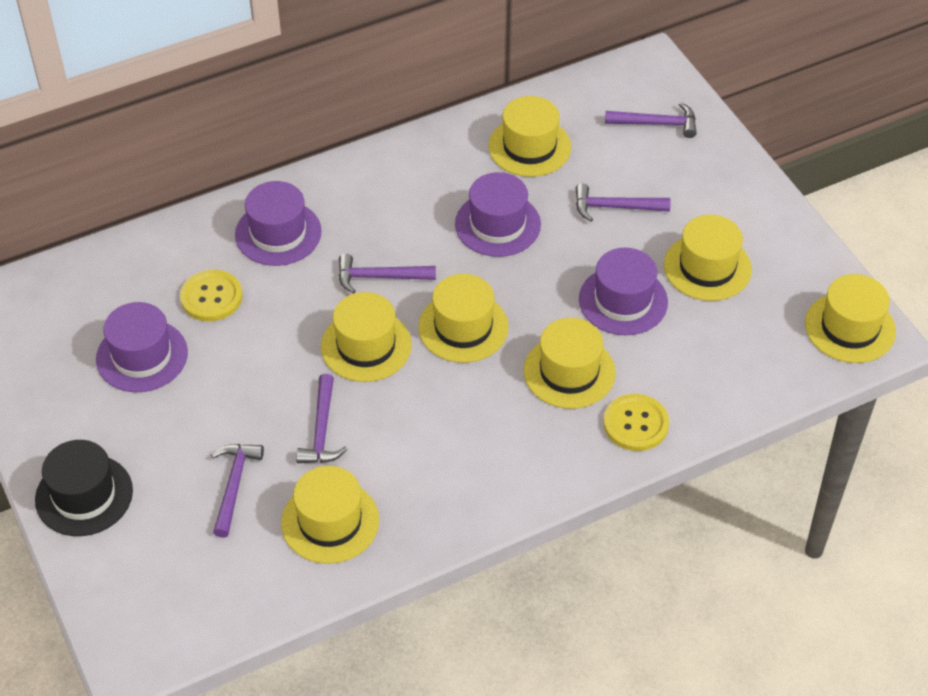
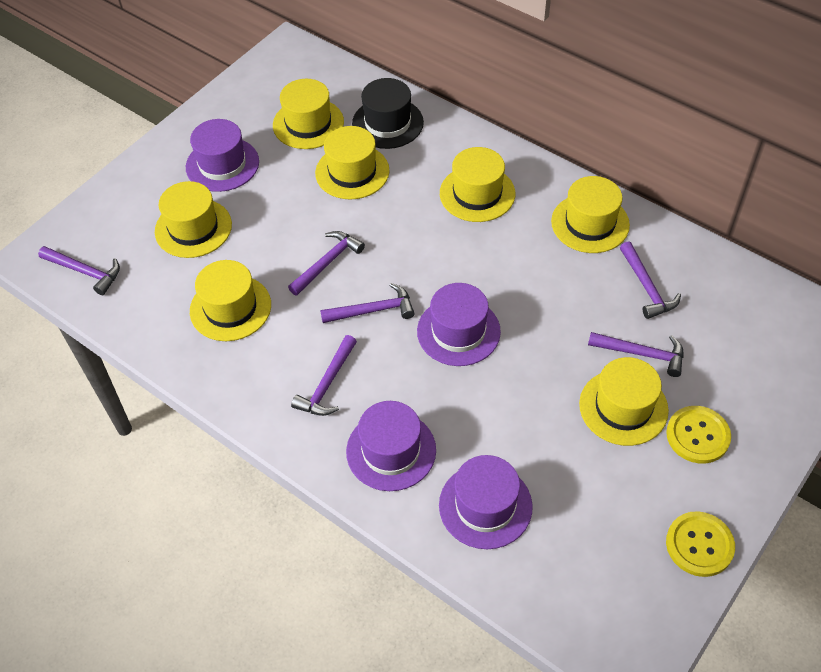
purple hammer: [211,444,264,538] [296,374,348,463] [338,254,436,294] [575,183,671,221] [605,103,697,138] = 5 -> [38,246,120,295] [288,231,365,295] [291,335,357,416] [320,283,415,323] [588,332,684,377] [620,241,681,319] = 6

